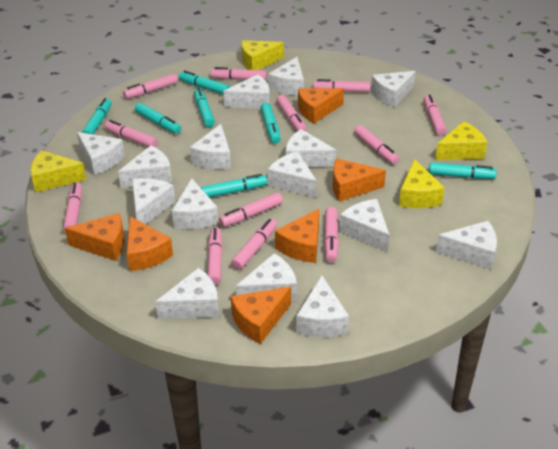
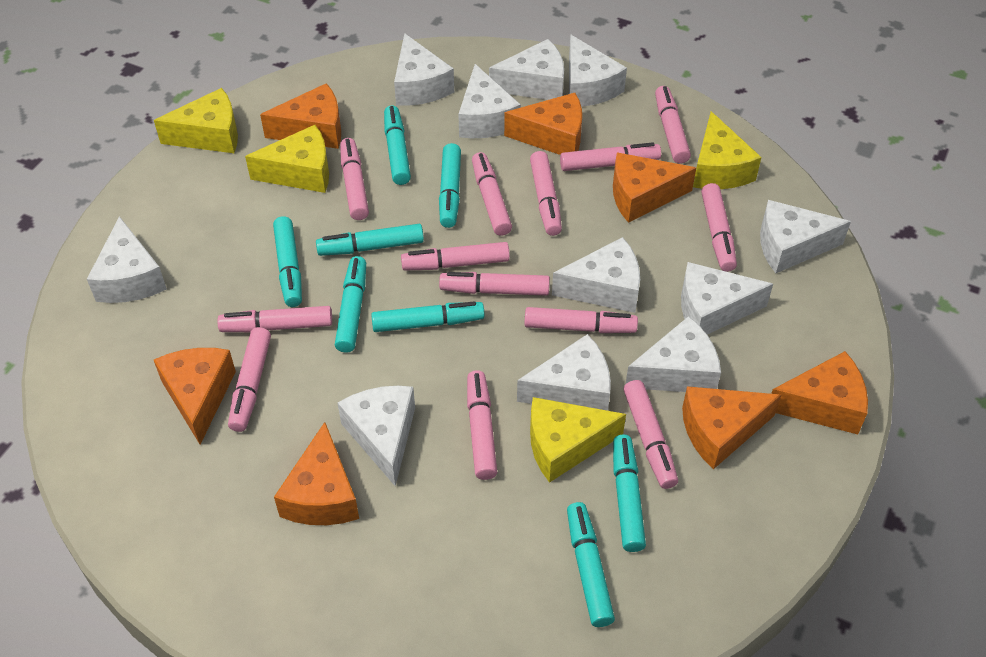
orange cheese: [65,213,125,261] [127,216,173,271] [231,287,291,344] [275,209,319,263] [298,88,344,124] [333,159,386,202] = 6 -> [154,348,236,444] [260,83,341,149] [274,422,359,525] [504,93,582,155] [613,152,696,223] [682,386,781,469] [771,351,868,434] = 7
pink marker: [63,183,82,233] [105,120,158,147] [123,74,178,99] [207,227,223,285] [211,67,267,81] [219,192,283,227] [231,219,277,270] [276,95,307,131] [313,79,371,92] [324,207,339,262] [354,125,399,164] [424,95,447,136] = 12 -> [217,306,332,332] [228,327,271,432] [340,138,369,220] [401,242,510,270] [439,272,550,296] [467,370,497,480] [472,152,512,236] [524,307,638,333] [530,151,562,236] [560,142,661,171] [623,380,678,489] [655,86,691,164] [701,183,737,272] = 13
turquoise marker: [82,98,112,135] [135,103,181,134] [179,70,230,95] [194,88,215,127] [201,174,267,198] [260,103,281,144] [429,162,497,179] = 7 -> [273,216,302,307] [316,224,424,256] [335,256,366,353] [371,301,485,332] [384,105,411,185] [439,143,461,228] [567,502,615,627] [613,435,646,552] = 8
white cheese: [77,132,125,175] [118,146,172,188] [132,178,175,224] [155,268,219,319] [172,178,218,229] [190,124,231,169] [224,75,270,109] [236,253,297,301] [268,57,304,95] [268,151,317,197] [286,129,336,167] [297,275,349,337] [339,199,390,252] [371,71,416,107] [436,221,497,269] = 15 -> [87,216,167,303] [338,386,415,486] [394,33,454,106] [458,64,521,138] [489,39,564,100] [517,334,611,411] [552,237,640,313] [569,34,627,107] [625,316,721,392] [681,262,773,335] [760,200,851,273] = 11

